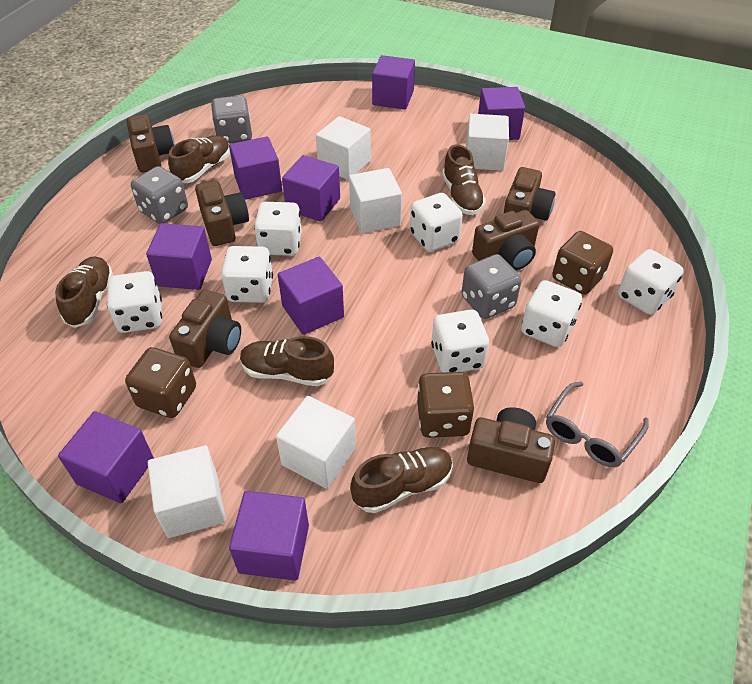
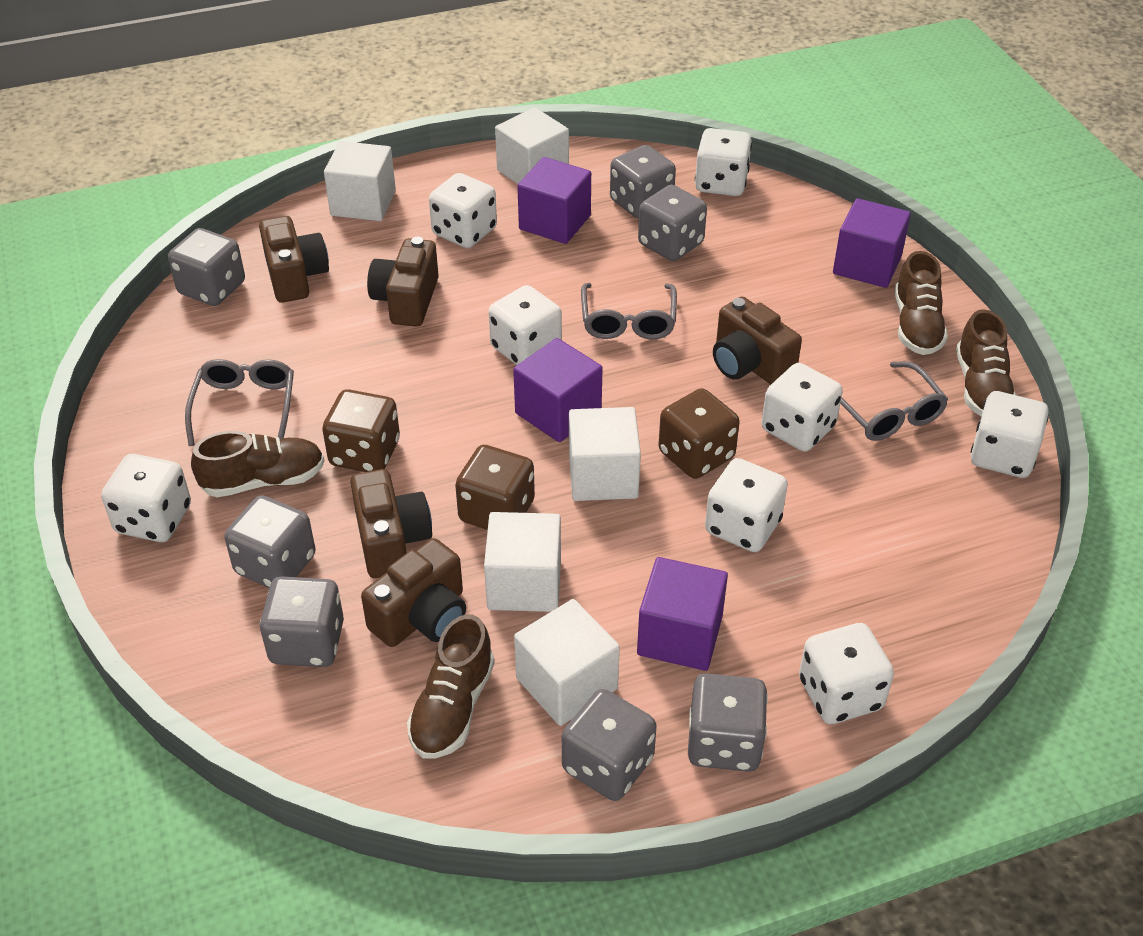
brown camera: [127,114,175,173] [169,290,241,368] [195,180,249,246] [467,407,555,483] [472,210,539,270] [504,167,555,221] = 6 -> [259,216,329,303] [350,469,432,578] [361,539,466,647] [367,237,439,327] [713,297,802,385] = 5
brown shoe: [55,256,114,328] [168,135,230,183] [240,336,334,386] [350,447,453,513] [442,144,486,215] = 5 -> [191,431,325,497] [407,614,495,759] [895,251,948,355] [956,309,1016,416] = 4
grey dice: [131,166,188,224] [211,95,252,144] [461,254,522,319] = 3 -> [168,228,245,306] [224,496,316,588] [260,576,344,667] [562,689,657,801] [610,145,676,218] [638,185,707,261] [688,673,768,772] = 7
grey glasses: [546,382,649,467] = 1 -> [185,359,294,446] [581,283,677,340] [840,361,948,441] = 3
purple cube: [58,411,154,503] [146,223,212,290] [229,137,282,200] [229,491,309,581] [278,257,344,335] [282,155,340,222] [372,55,415,110] [478,87,525,140] = 8 -> [513,338,603,442] [517,157,591,244] [637,557,728,671] [833,198,911,288] = 4
white dice: [107,271,162,333] [221,246,273,303] [254,202,302,256] [410,193,463,252] [431,310,489,373] [521,280,582,347] [618,249,684,315] = 7 -> [101,454,191,542] [429,173,497,248] [488,285,562,365] [695,128,752,196] [705,458,788,552] [761,363,843,452] [799,623,894,724] [971,391,1049,478] = 8

